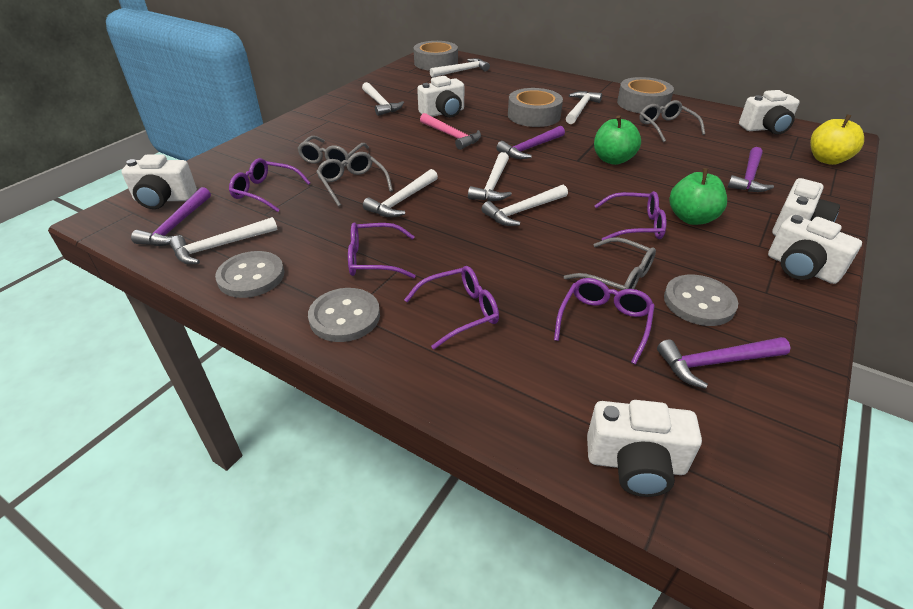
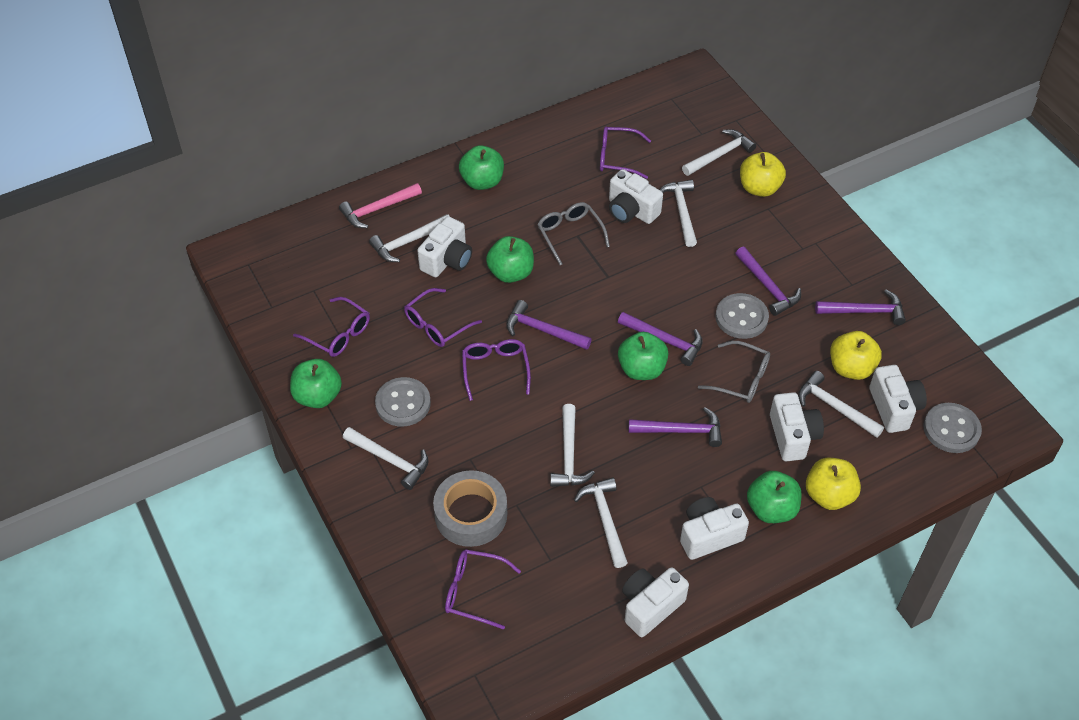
green apple: [594,115,641,165] [669,168,727,225] = 2 -> [290,359,342,408] [459,145,504,190] [486,236,534,283] [618,332,669,380] [747,471,801,523] = 5
grey glasses: [297,136,369,167] [316,152,393,207] [564,237,656,290] [639,100,705,142] = 4 -> [537,202,610,265] [698,341,770,403] = 2
grey tape: [414,41,458,71] [508,88,563,127] [617,77,674,113] = 3 -> [433,470,507,547] = 1
purple hammer: [131,187,211,246] [496,126,565,159] [657,337,791,389] [728,147,774,192] = 4 -> [506,300,592,350] [618,312,703,366] [629,407,722,447] [735,247,801,316] [815,290,906,325] = 5
yellow apple: [810,114,864,165] = 1 -> [740,152,786,197] [806,458,861,510] [830,331,882,380] = 3

